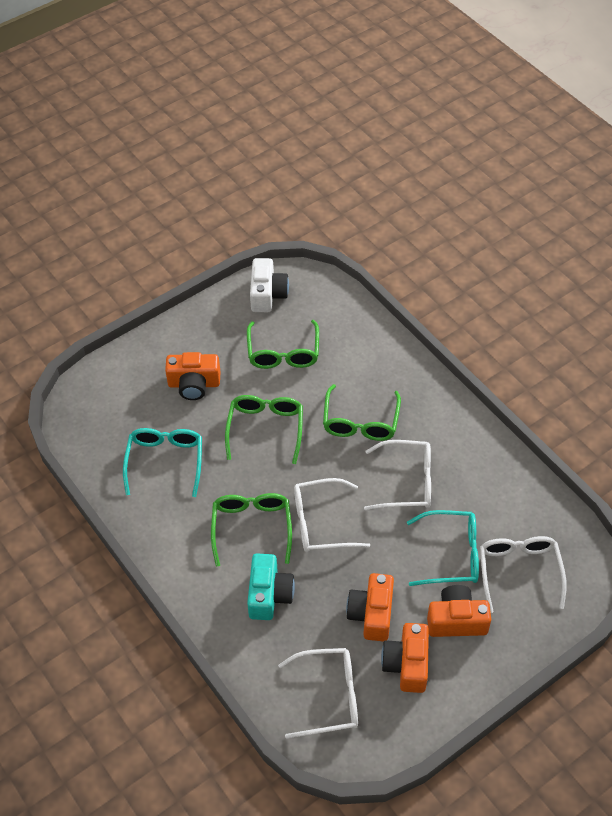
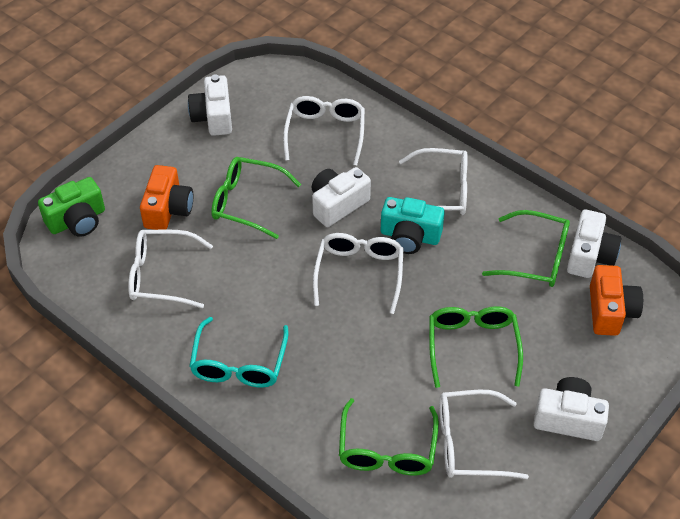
green camera: none = 0 -> [38,177,105,237] = 1
orange camera: [165,352,220,400] [346,573,394,642] [381,623,429,693] [427,585,491,637] = 4 -> [140,165,193,230] [590,265,643,336] = 2
turquoise glasses: [123,428,202,497] [407,510,479,586] = 2 -> [189,317,289,388] = 1
white camera: [250,258,289,312] = 1 -> [188,74,232,136] [311,167,371,227] [534,377,609,441] [567,209,621,278] = 4
white glasses: [278,648,358,739] [294,478,370,552] [364,440,431,510] [480,536,567,613] = 4 -> [128,230,213,308] [283,96,365,166] [313,233,404,314] [399,148,468,215] [439,390,529,479] = 5

